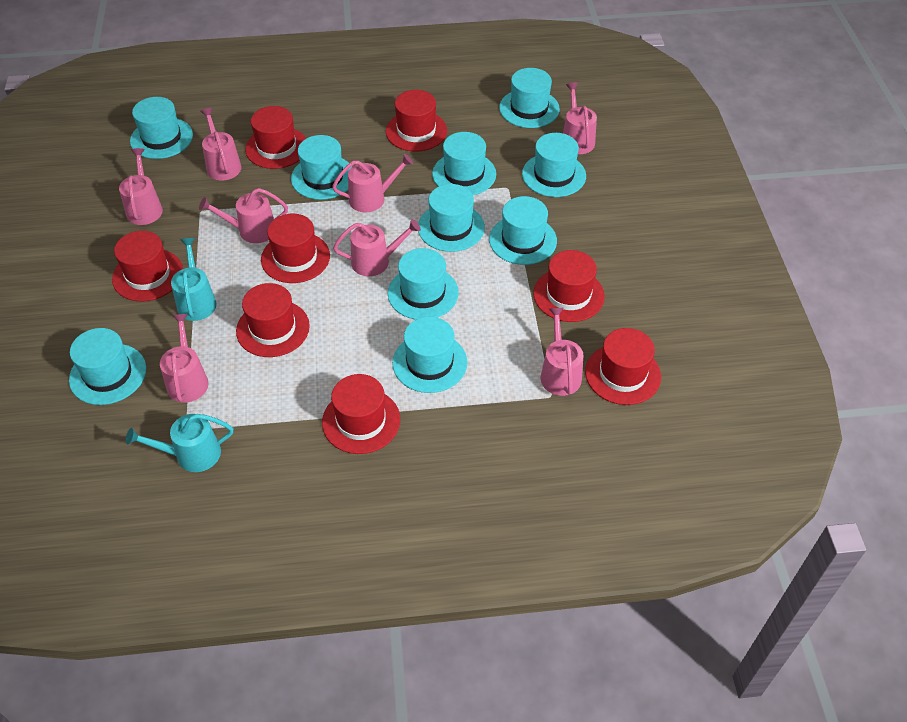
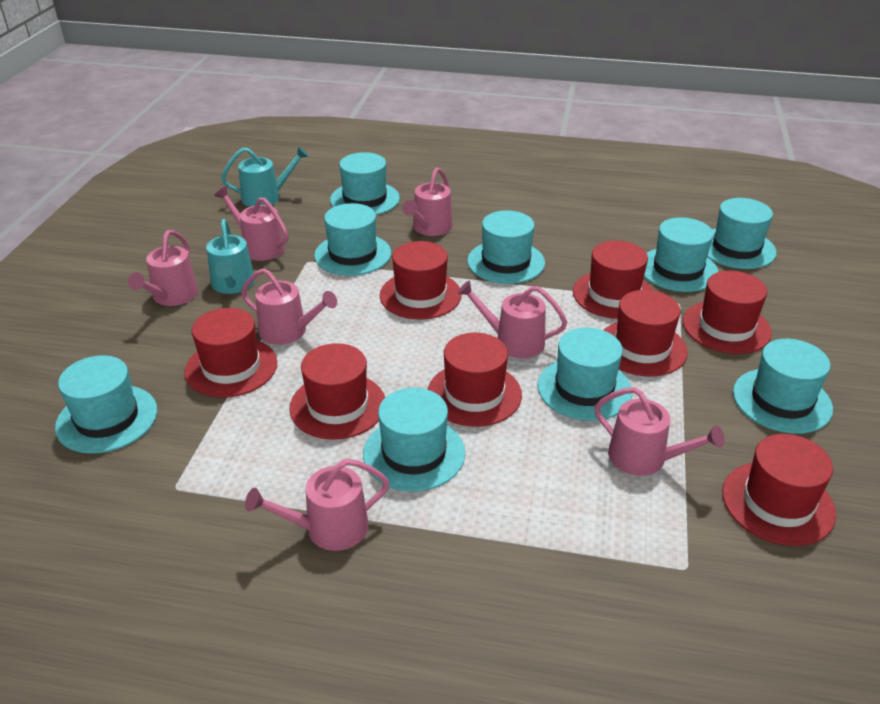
pink watering can: [119,148,163,225] [160,314,209,402] [199,188,288,243] [200,108,242,180] [332,154,413,212] [333,219,421,276] [541,307,583,396] [563,82,597,154] = 8 -> [128,230,198,306] [214,186,289,261] [241,268,337,345] [245,458,390,551] [402,167,453,236] [457,280,567,358] [594,387,725,476] = 7
turquoise hat: [69,328,146,405] [130,97,193,159] [291,135,351,200] [388,248,459,320] [392,317,467,393] [418,184,485,252] [432,132,496,195] [489,196,557,265] [499,68,560,128] [522,133,586,197] = 10 -> [55,355,157,454] [314,203,391,276] [330,152,400,215] [363,388,465,492] [467,210,545,284] [537,328,632,421] [644,217,719,292] [707,198,777,269] [733,339,833,434] = 9

